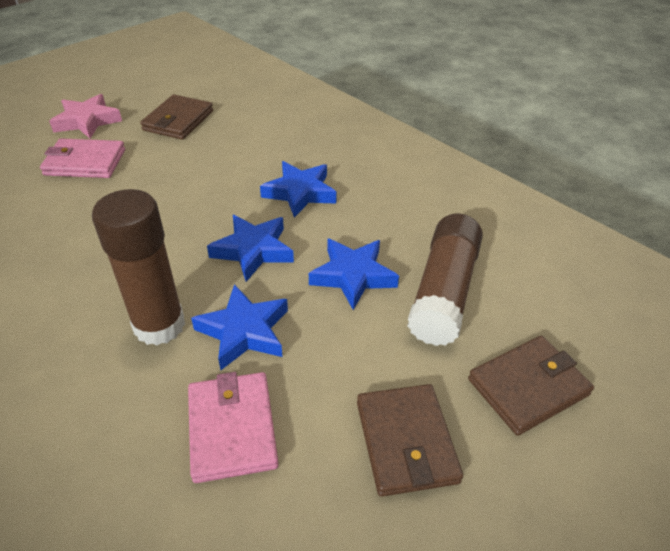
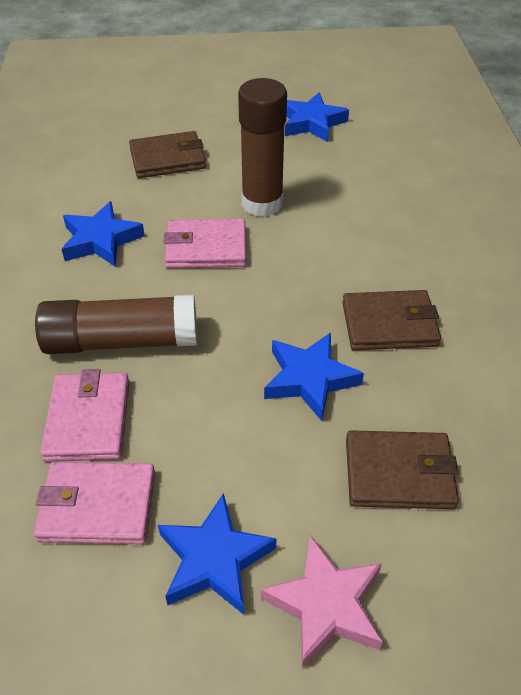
pink wallet: [40,138,125,178] [188,372,279,483] = 2 -> [33,462,155,544] [40,369,130,462] [164,219,246,268] = 3

